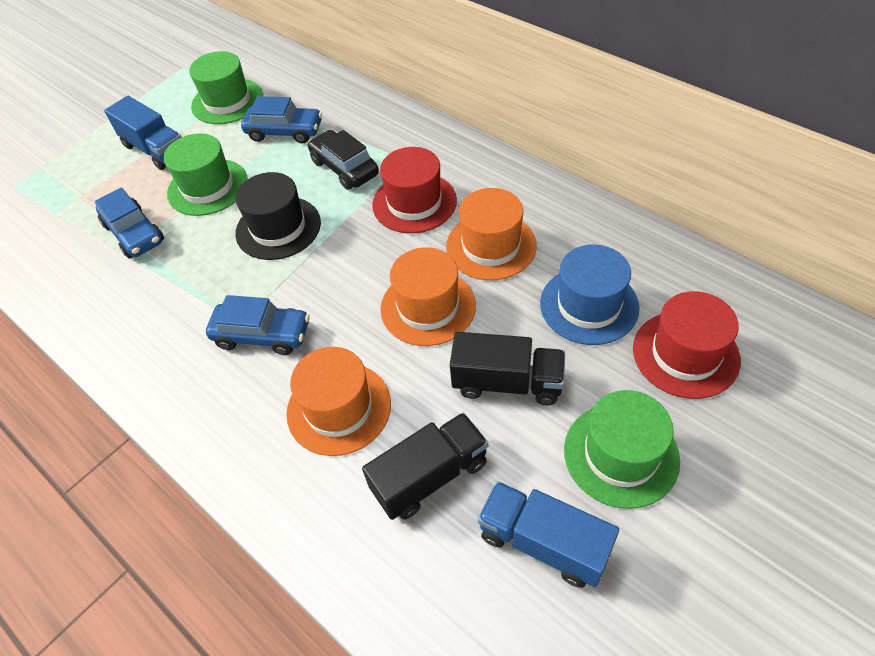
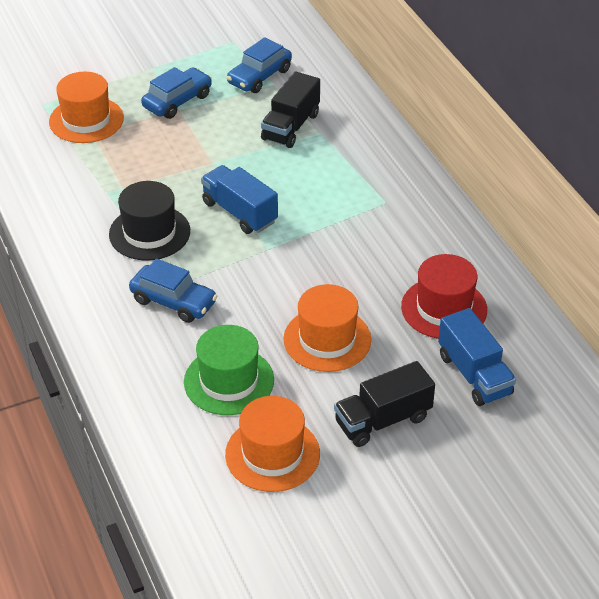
black car: [308,130,379,190] = 1 -> none = 0
blue hat: [540,245,639,345] = 1 -> none = 0
green hat: [164,134,248,216] [189,51,263,124] [564,390,680,509] = 3 -> [184,325,274,415] = 1
red hat: [372,147,457,233] [633,291,741,399] = 2 -> [401,254,487,339] = 1

